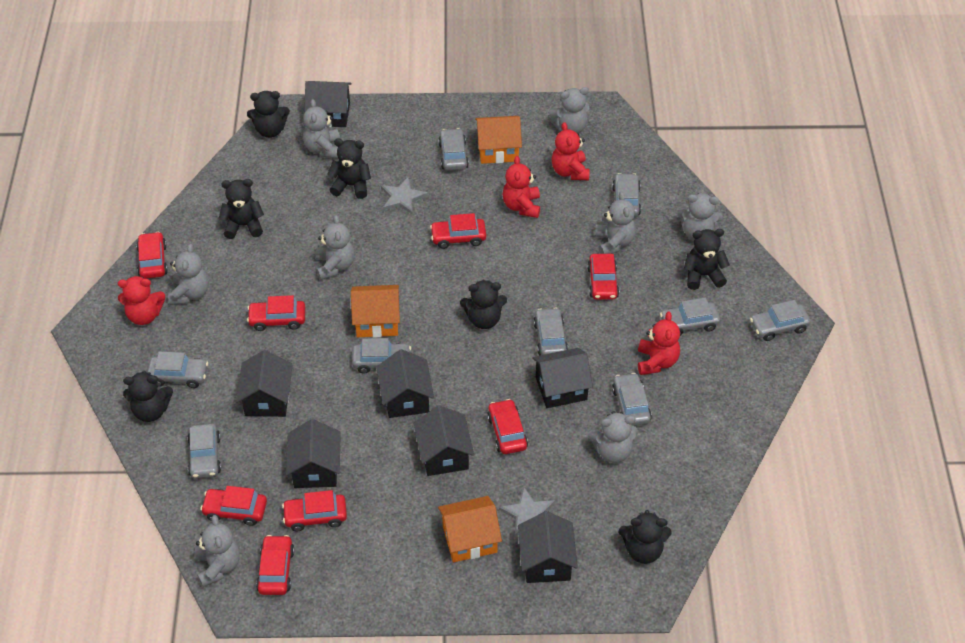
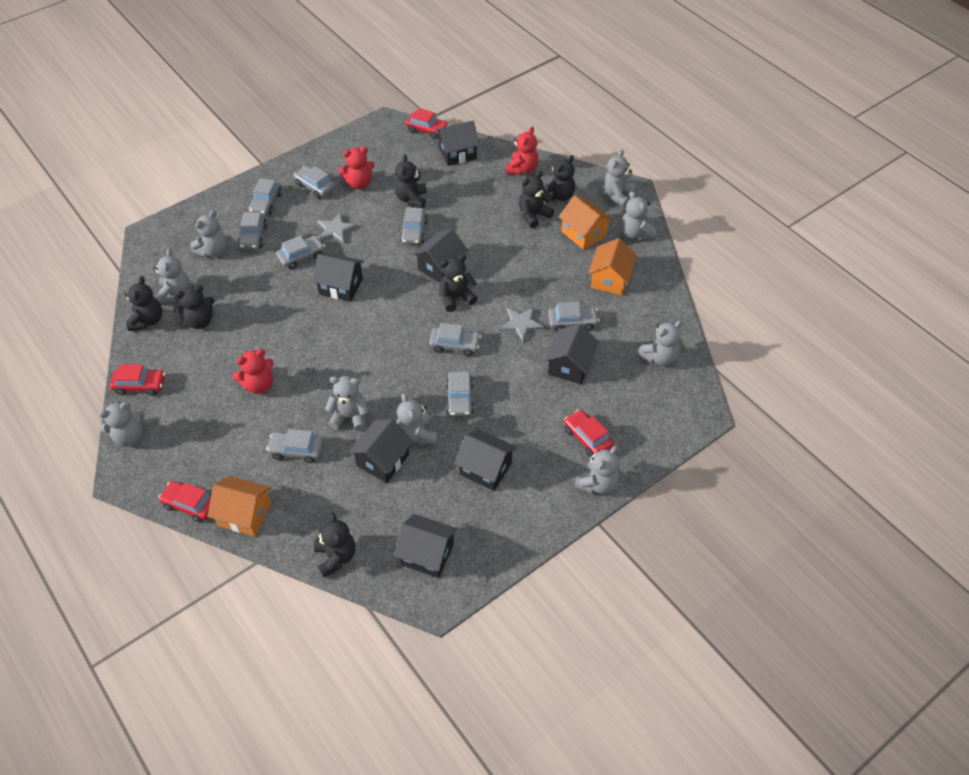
grey teddy bear: [168,244,209,305] [195,515,240,587] [303,99,340,158] [316,215,354,280] [549,87,590,133] [588,411,638,463] [595,192,636,254] [677,193,723,241] = 8 -> [99,402,145,447] [153,249,190,304] [190,210,227,258] [325,376,369,431] [397,393,437,445] [574,446,619,494] [603,150,635,207] [621,191,656,240] [638,320,683,366] = 9
red car: [136,232,168,279] [200,486,267,526] [247,295,305,331] [256,535,295,595] [282,490,347,531] [430,213,486,249] [487,399,528,454] [587,254,619,300] = 8 -> [110,364,165,396] [159,481,211,522] [406,108,449,140] [564,409,614,457] = 4
red teddy bear: [118,276,165,325] [502,156,540,218] [552,122,590,180] [638,312,680,375] = 4 -> [233,349,274,394] [338,147,374,189] [506,127,539,175] = 3

